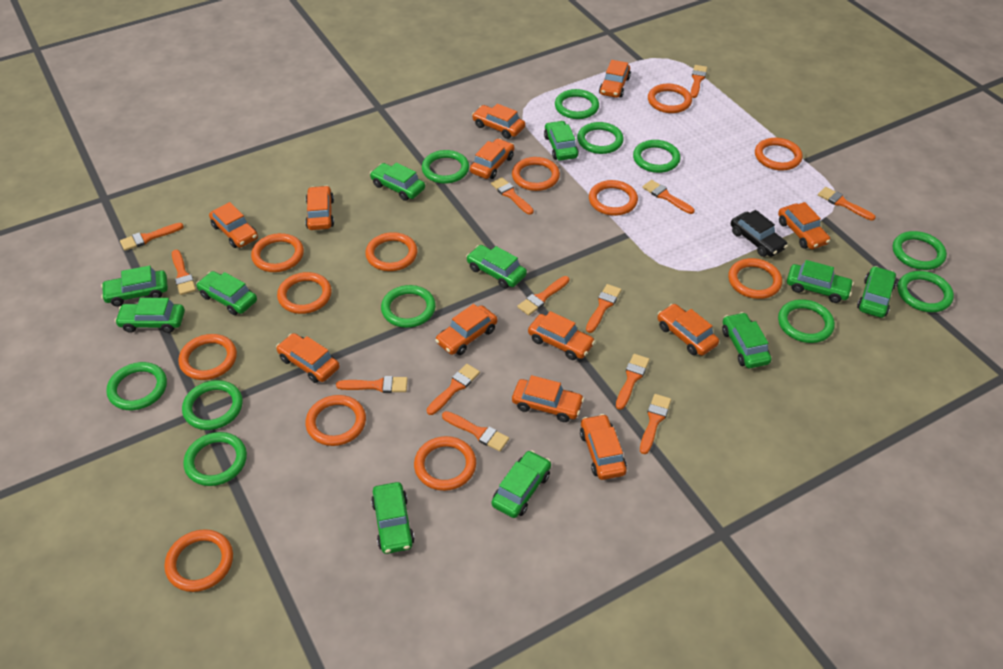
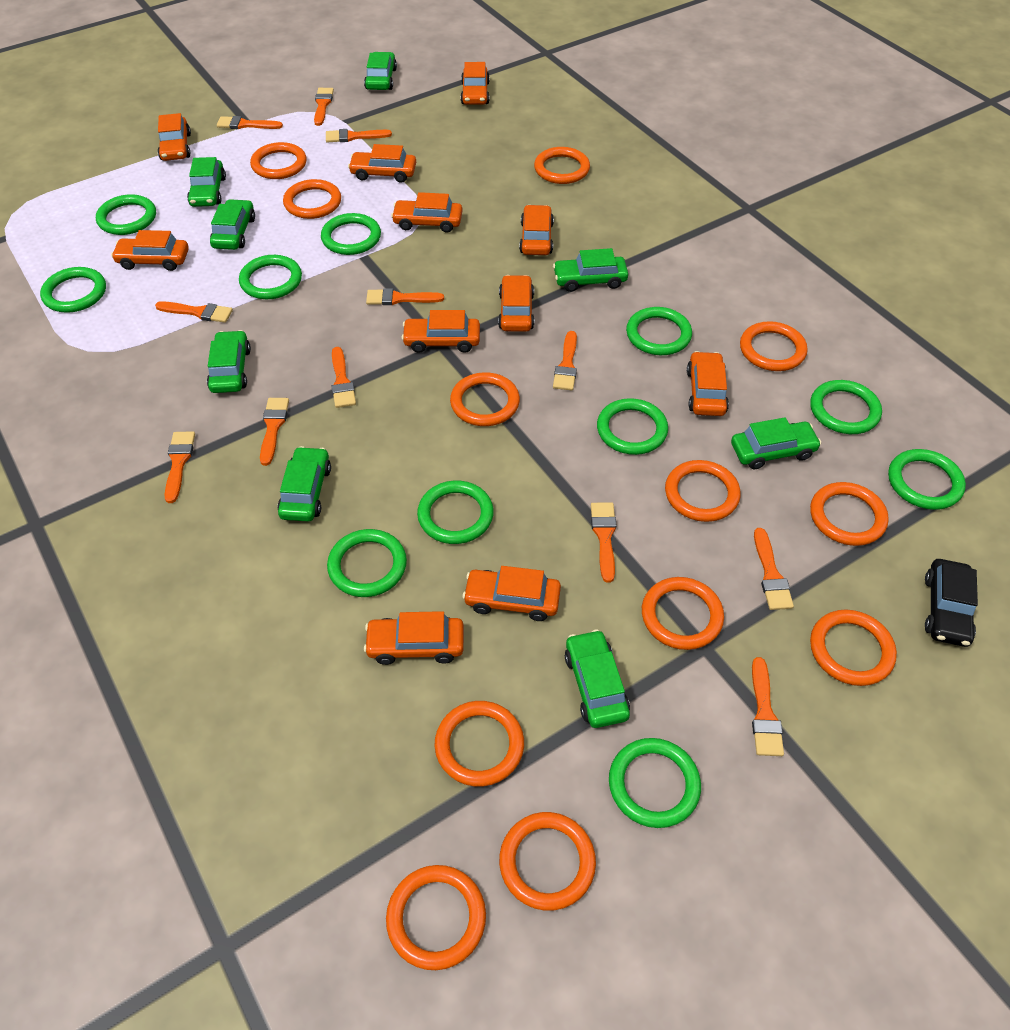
green car: [101,266,168,306] [115,298,185,333] [196,271,257,315] [370,163,425,201] [371,482,414,554] [466,245,527,288] [491,450,551,518] [544,121,579,161] [722,312,772,368] [787,260,854,303] [857,266,896,318] = 11 -> [187,157,226,207] [207,330,251,393] [210,199,255,250] [277,446,331,521] [364,52,397,90] [553,248,628,292] [565,630,630,728] [731,417,821,469] = 8
orange brush: [120,223,184,251] [172,250,196,295] [336,376,408,393] [427,364,480,415] [442,411,509,452] [491,177,534,215] [517,276,569,316] [586,284,622,333] [616,354,650,410] [640,394,671,454] [642,180,695,214] [690,65,707,98] [818,187,876,221] = 13 -> [155,301,233,323] [165,431,195,503] [217,116,283,129] [260,398,289,466] [314,88,334,126] [326,129,392,142] [332,347,356,408] [366,288,444,305] [553,331,577,390] [591,503,617,583] [752,657,784,756] [754,528,794,610] = 12
orange car: [209,202,258,248] [276,333,340,383] [305,186,334,230] [435,304,498,355] [470,139,514,179] [472,104,525,139] [512,375,584,422] [528,311,595,360] [580,414,627,480] [599,60,631,98] [657,304,719,356] [778,202,830,249] = 12 -> [111,230,189,271] [158,113,191,161] [348,144,416,183] [364,611,464,665] [391,192,463,233] [402,310,480,353] [460,62,490,105] [463,566,561,621] [498,275,534,332] [519,205,554,255] [687,351,729,416] = 11

